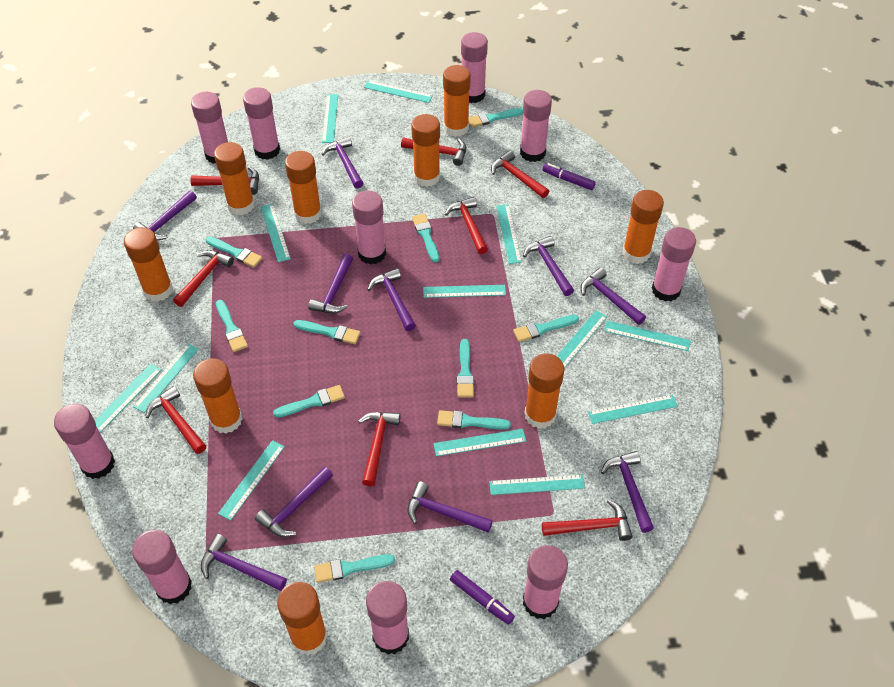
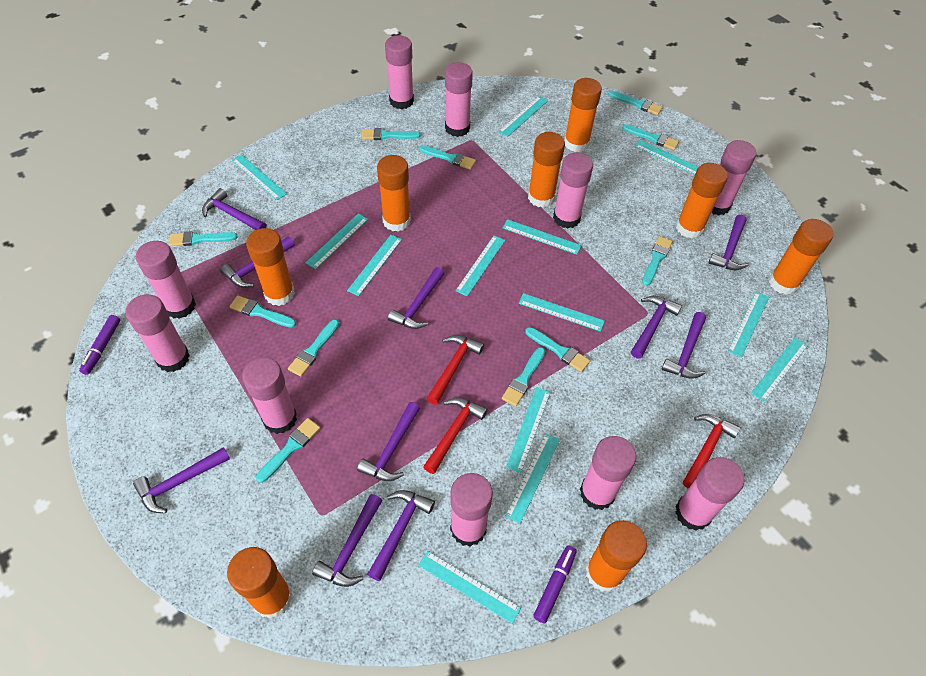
orange glue stick: [124,227,173,302] [193,358,243,434] [214,142,255,215] [277,582,327,656] [285,151,322,224] [411,114,440,187] [443,65,471,137] [525,353,564,429] [622,190,664,264] = 9 -> [227,547,292,619] [246,228,295,306] [377,155,411,232] [528,132,565,208] [564,78,602,152] [586,520,647,592] [676,163,728,238] [769,219,833,295] = 8
red hammer: [145,386,206,454] [173,250,234,307] [190,167,259,195] [358,412,401,486] [401,137,466,166] [445,197,488,254] [491,150,549,198] [542,499,632,541] = 8 -> [423,398,488,474] [427,335,484,405] [683,414,741,489] = 3
turquoise brush: [206,237,262,267] [216,300,248,352] [273,385,345,418] [293,320,361,344] [314,554,395,583] [412,214,439,262] [437,410,511,430] [457,339,474,398] [469,108,523,127] [513,315,579,342] = 10 -> [169,231,238,246] [229,295,296,328] [256,418,320,483] [288,319,339,377] [362,128,420,140] [419,145,476,170] [502,347,545,406] [525,327,590,372] [608,91,663,115] [622,124,679,150] [642,236,673,286] = 11

